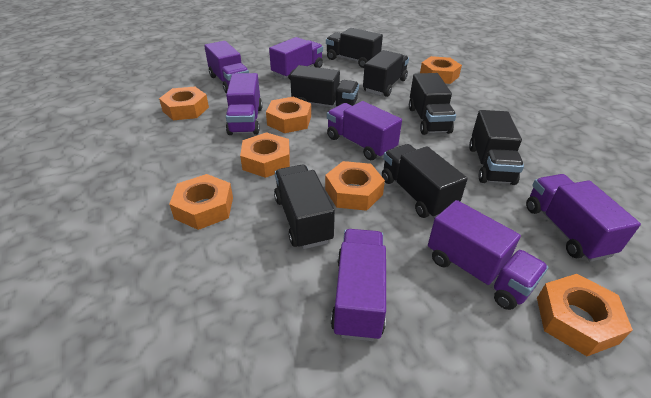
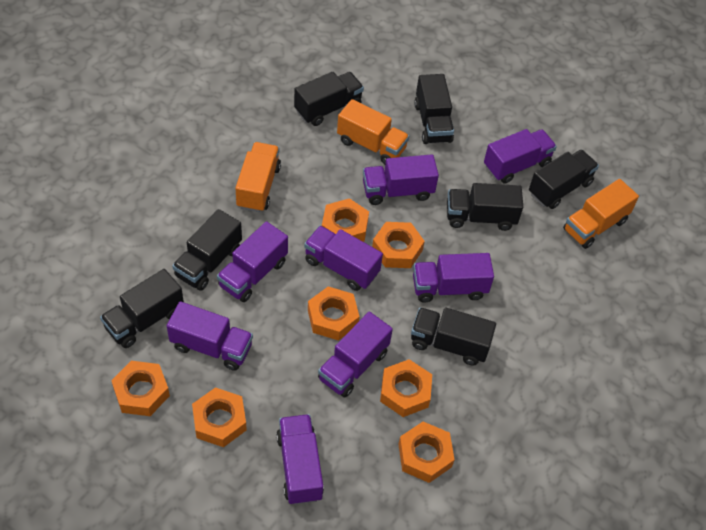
orange truck: none = 0 -> [235,142,281,212] [337,99,409,164] [563,179,639,249] = 3
purple truck: [204,41,249,94] [226,73,262,135] [269,37,323,79] [327,101,402,160] [331,229,386,341] [428,200,548,310] [526,174,641,262] = 7 -> [167,301,253,371] [217,221,288,302] [276,414,324,505] [304,226,383,291] [318,312,393,397] [363,155,439,205] [413,253,494,303] [484,129,557,184] = 8

